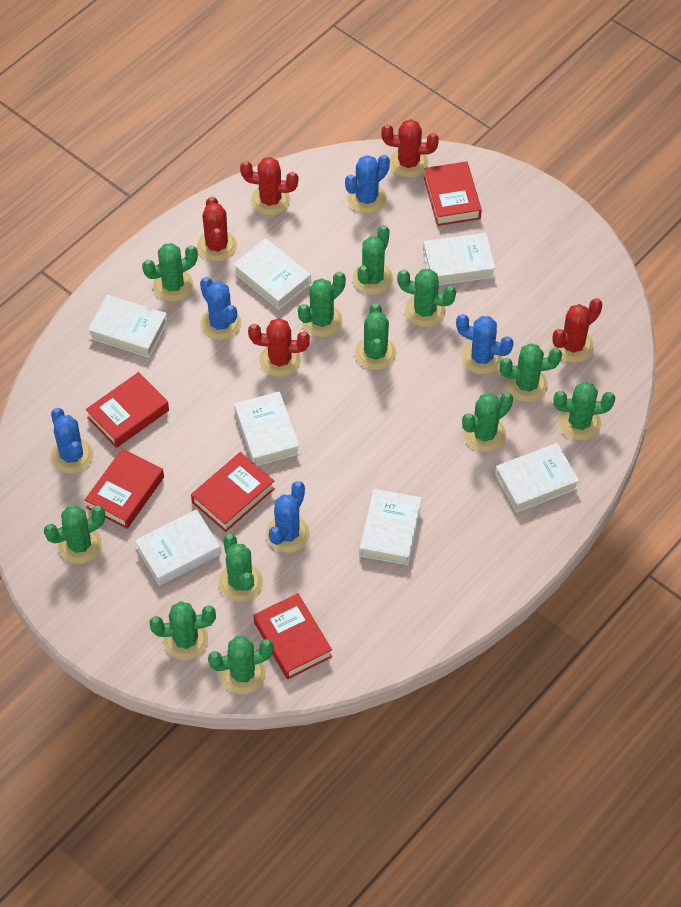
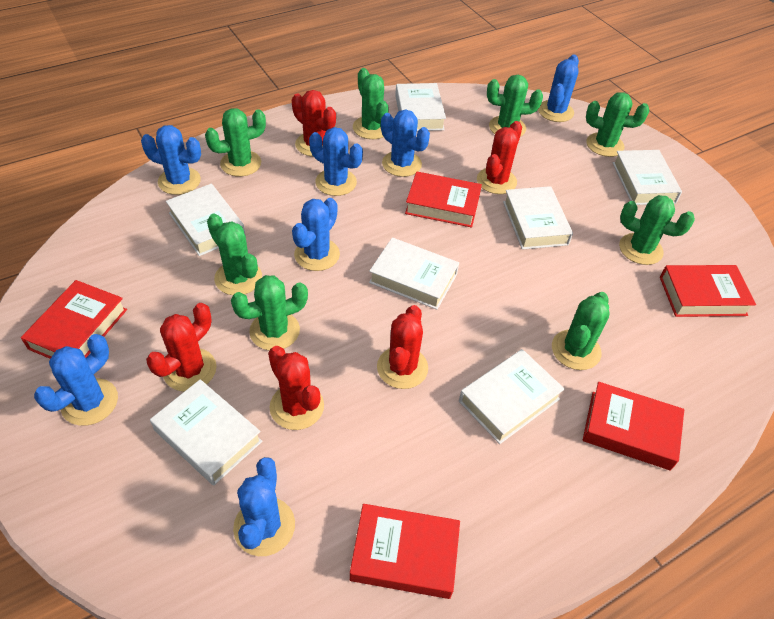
blue cactus: [51,408,93,474] [200,277,241,340] [266,481,310,553] [345,155,390,214] [456,314,514,374] = 5 -> [34,334,118,426] [141,125,201,195] [233,457,295,556] [292,198,340,271] [309,127,363,196] [381,109,430,177] [538,55,579,122] = 7
green cactus: [44,505,105,564] [142,243,198,302] [149,601,216,660] [208,636,274,694] [219,534,263,602] [298,272,346,337] [353,225,393,295] [355,303,396,370] [397,269,456,327] [462,392,513,452] [499,343,562,402] [553,382,615,441] = 12 -> [205,108,266,177] [207,214,262,295] [231,275,308,351] [353,68,389,139] [487,75,543,137] [552,292,609,370] [586,92,649,157] [619,195,695,265] = 8

